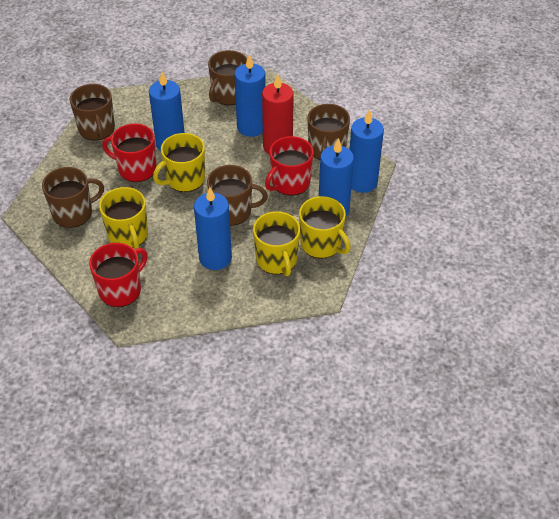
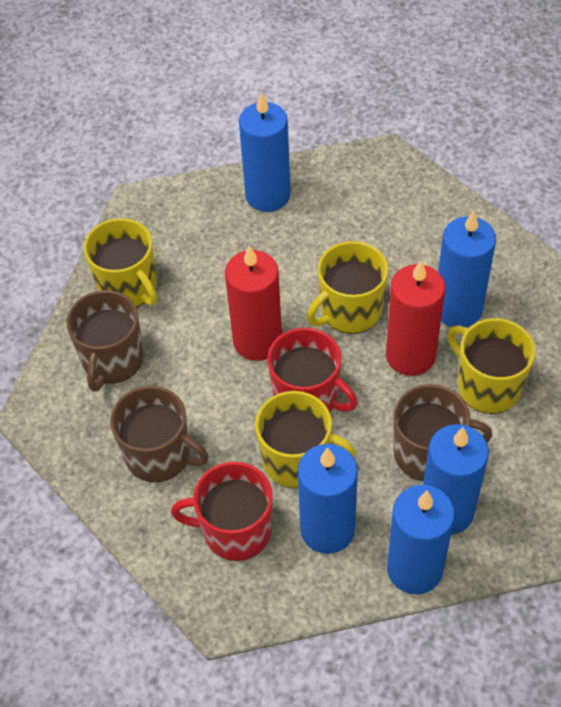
brown mug: [42,167,104,228] [69,84,115,141] [207,165,268,226] [208,50,247,105] [308,104,350,160] = 5 -> [66,290,144,392] [110,386,209,482] [393,384,492,481] = 3
red candle: [262,74,294,155] = 1 -> [225,245,282,361] [386,260,445,376] = 2
red mug: [89,243,148,307] [102,124,157,182] [265,136,314,196] = 3 -> [171,462,273,561] [268,328,358,413] = 2

